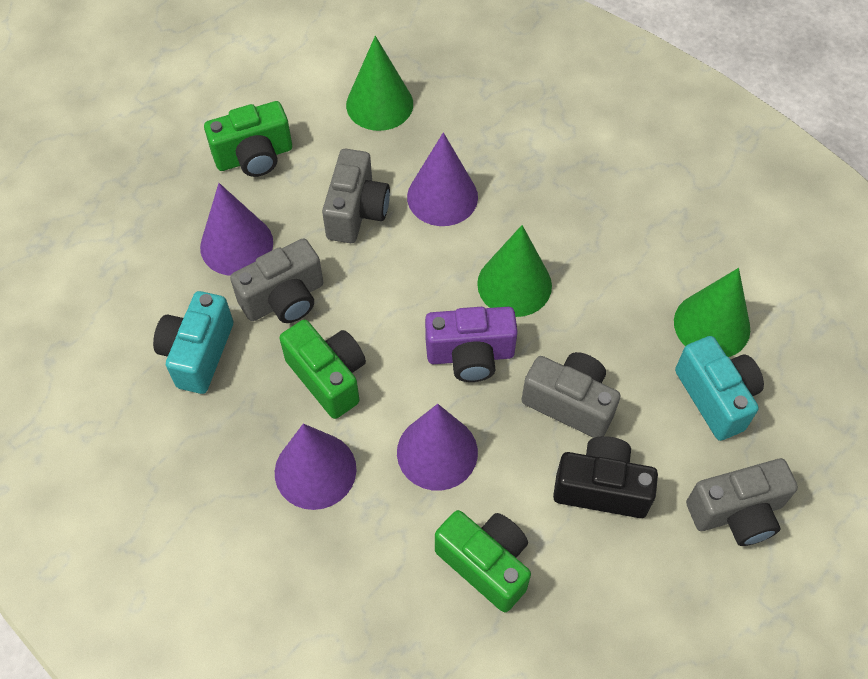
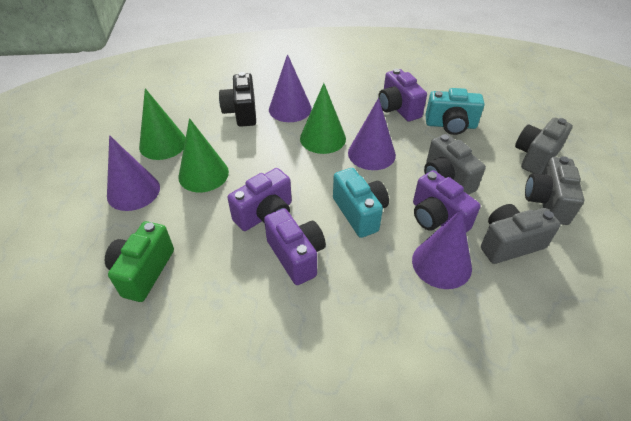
green camera: [204,101,292,177] [279,320,366,419] [435,510,531,612] = 3 -> [105,221,174,302] = 1
purple camera: [425,307,518,382] = 1 -> [228,168,292,231] [264,209,326,285] [378,68,427,121] [413,170,480,233] = 4

